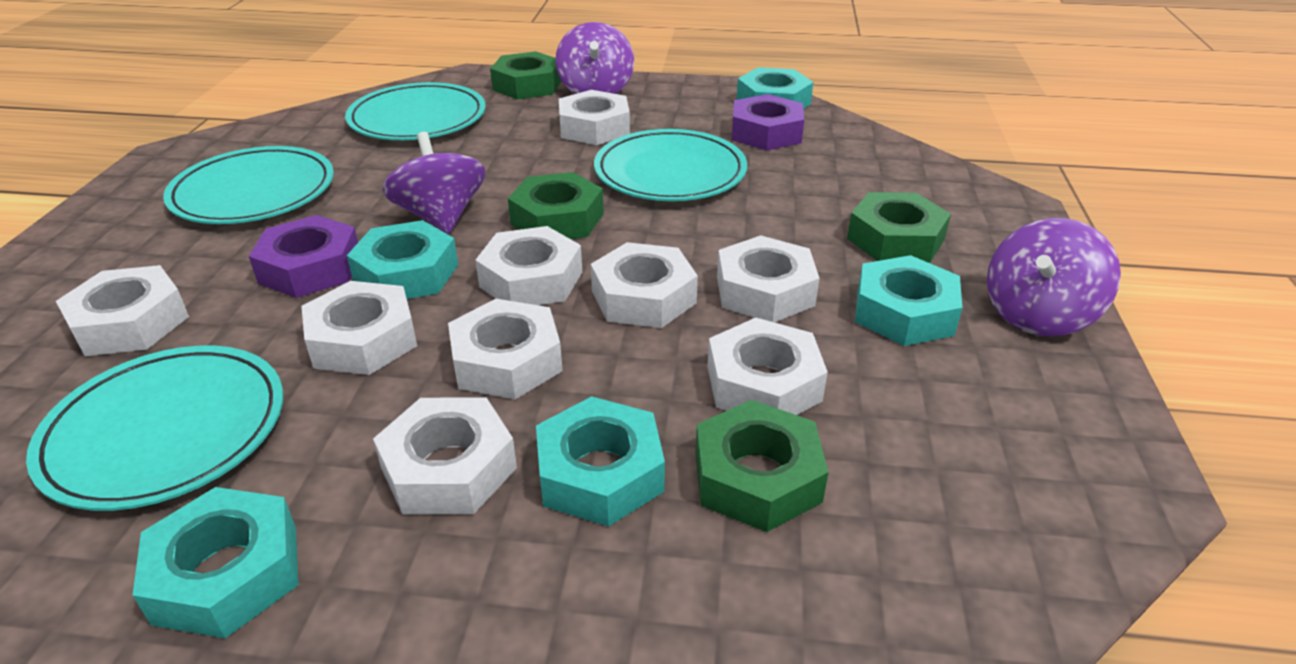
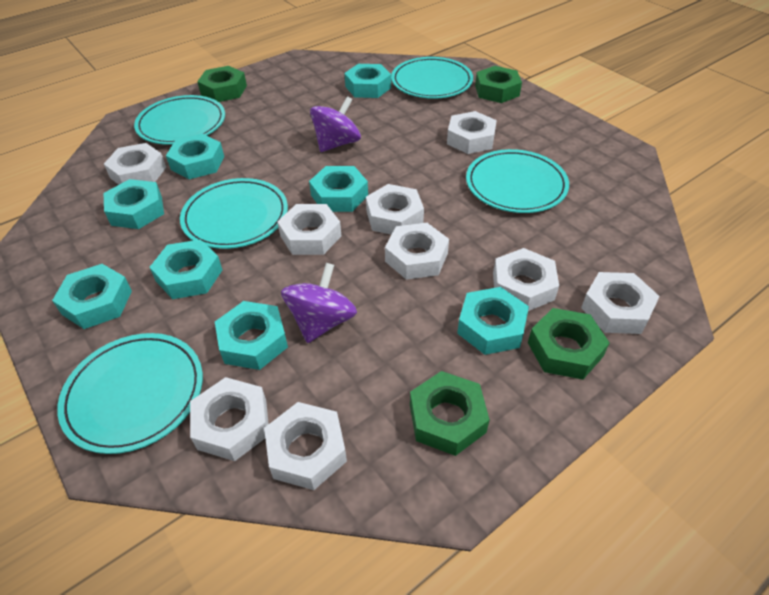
purple nut: [249,215,358,298] [732,94,804,151] = 2 -> none = 0
purple spinning top: [382,132,485,234] [555,22,634,94] [987,218,1121,337] = 3 -> [281,263,357,343] [310,96,361,152] = 2
turquoise nut: [133,487,298,638] [347,220,458,299] [536,396,665,527] [737,67,813,109] [855,255,962,346] = 5 -> [52,264,132,329] [103,179,164,229] [149,239,222,299] [166,134,224,179] [215,301,288,370] [309,166,368,212] [344,64,391,98] [457,287,529,355] = 8
turquoise plate: [26,346,283,511] [163,146,334,224] [345,82,486,140] [594,129,747,201] = 4 -> [57,333,203,454] [134,95,225,145] [180,178,288,249] [391,57,473,99] [466,149,569,213] = 5

